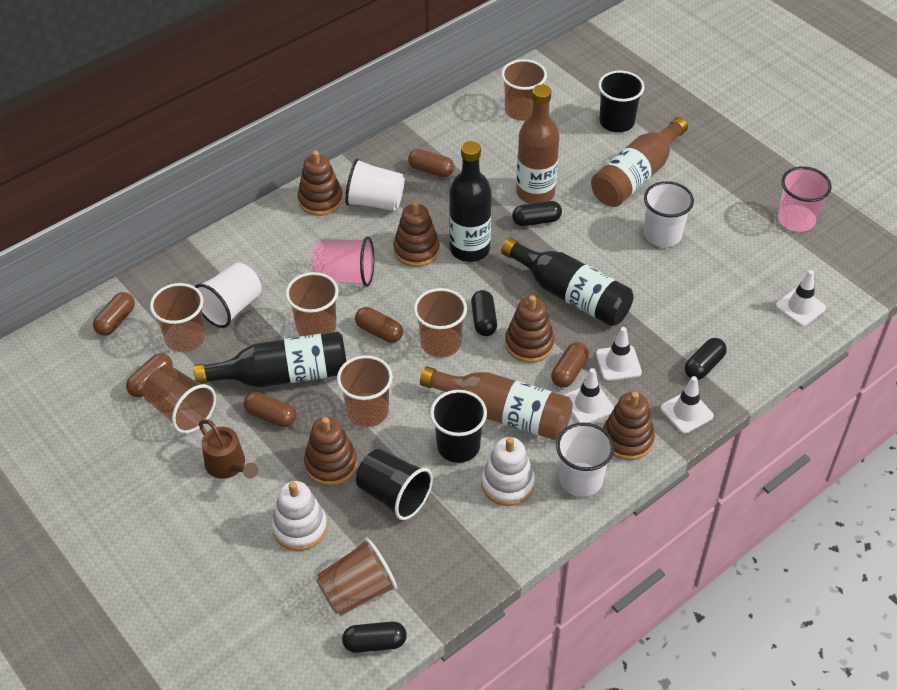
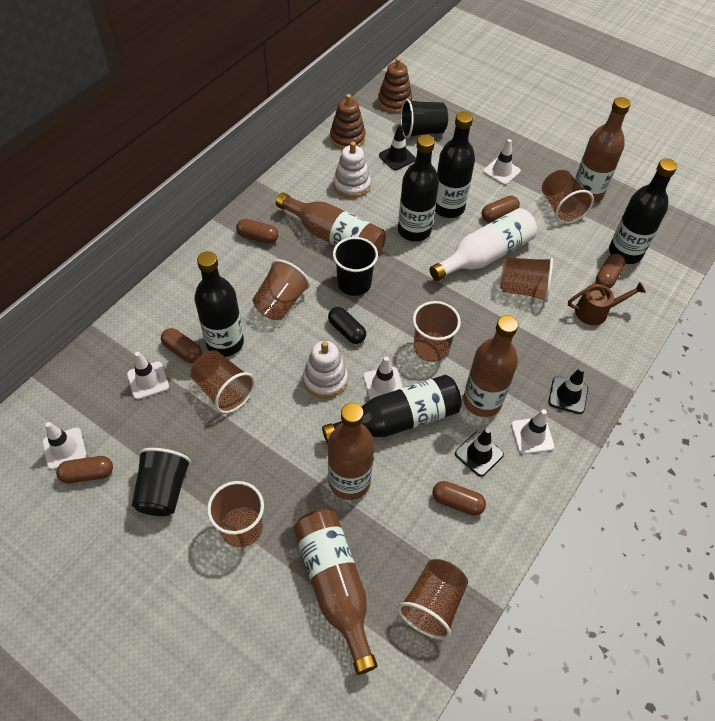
black bottle: [194,331,346,387] [449,141,492,262] [501,238,634,326] = 3 -> [194,251,244,357] [322,375,462,444] [398,135,439,242] [435,111,475,218] [609,158,677,264] = 5
black capsule: [342,622,407,653] [471,290,497,336] [512,201,562,226] [685,338,727,380] = 4 -> [328,307,366,344] = 1
black traffic cone: none = 0 -> [379,125,416,171] [455,428,504,477] [548,367,588,414] = 3
brown bottle: [420,366,573,441] [516,85,560,204] [591,117,688,207] = 3 -> [276,192,386,255] [294,509,377,675] [328,403,374,500] [463,315,518,417] [575,97,631,203] = 5
brown stacking toy: [298,151,343,216] [304,417,357,486] [393,201,440,267] [505,295,555,363] [603,392,655,460] = 5 -> [330,94,366,149] [378,57,412,113] = 2
pink cup: [312,236,374,287] [778,166,832,232] = 2 -> none = 0
white bottle: none = 0 -> [429,208,537,281] = 1
white cup: [194,262,262,328] [345,158,405,211] [556,423,614,497] [644,181,694,247] = 4 -> none = 0
white traffic cone: [564,368,614,423] [596,327,642,381] [660,376,714,434] [776,270,826,326] = 4 -> [42,422,87,470] [127,352,169,400] [363,356,403,400] [483,139,521,185] [511,409,555,454] = 5

